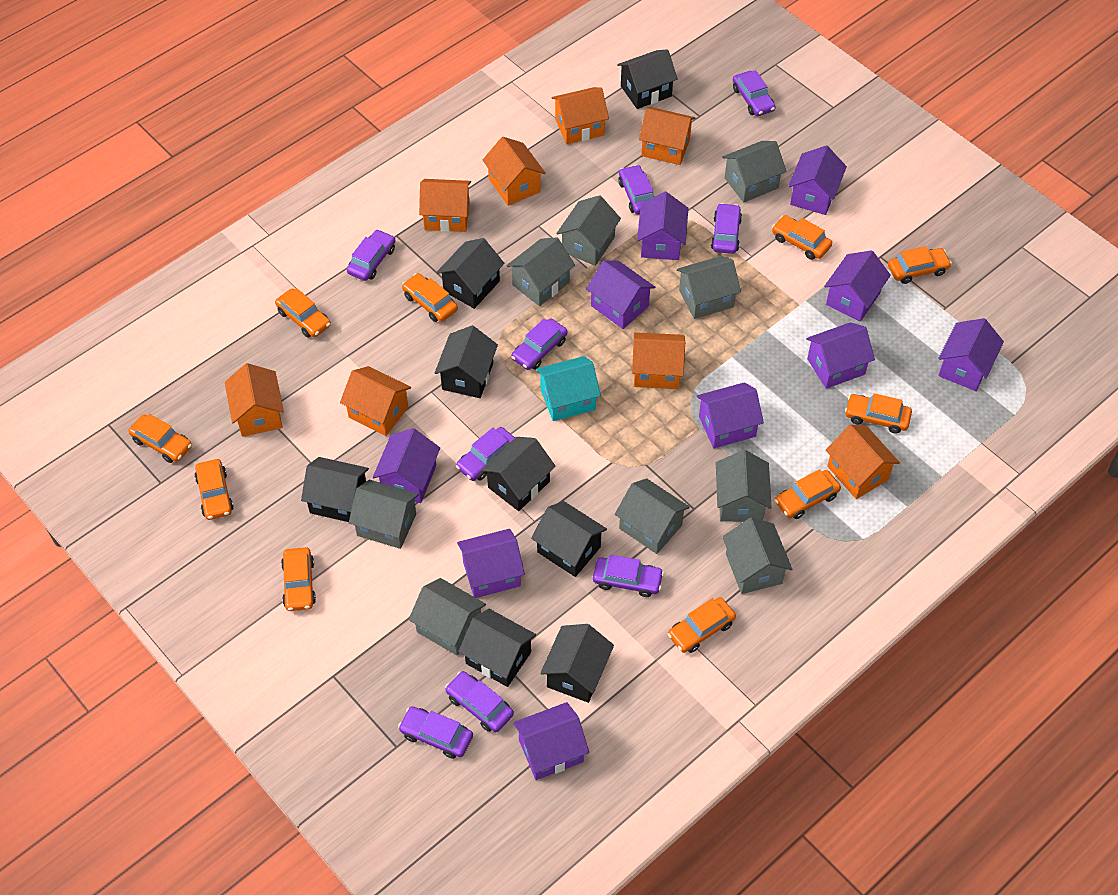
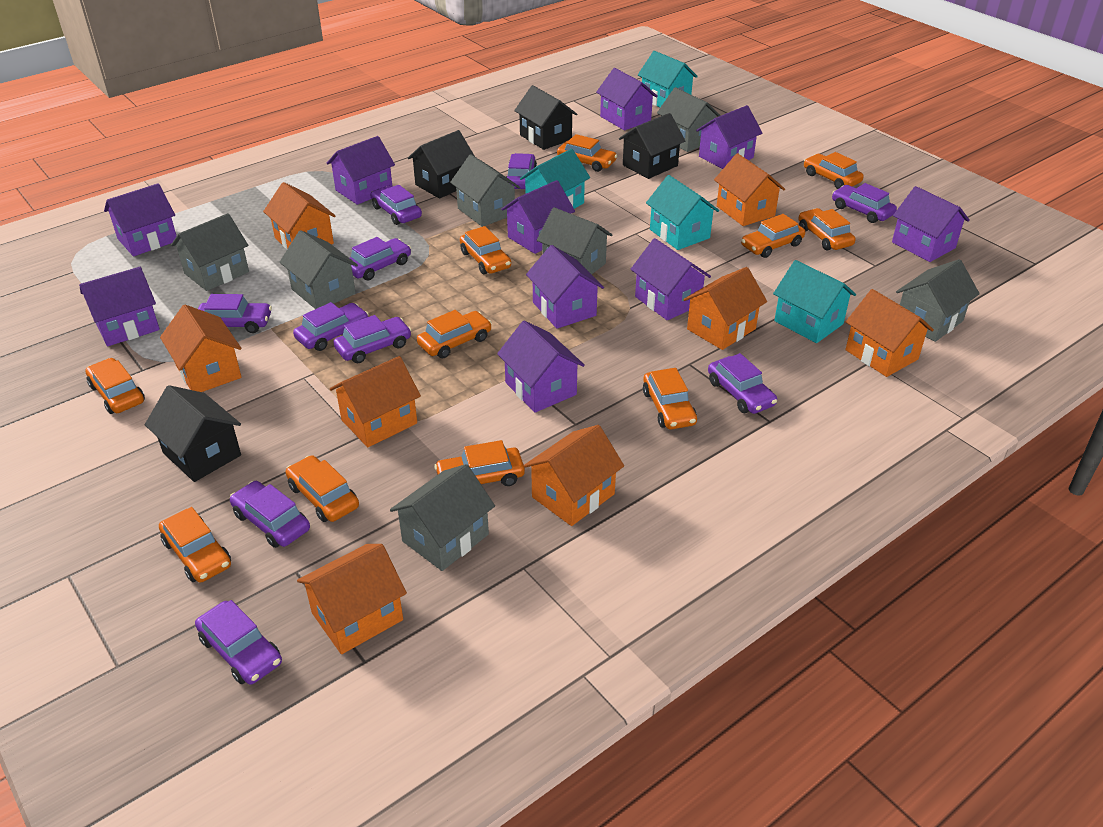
black house: [301,457,369,522] [435,326,498,398] [436,238,504,309] [458,609,536,687] [481,437,556,511] [531,501,607,577] [540,624,614,703] [617,49,678,109] = 8 -> [145,385,241,482] [408,130,474,199] [514,85,577,150] [619,113,685,179] = 4
grey house: [349,480,419,549] [408,578,486,655] [506,237,575,306] [556,195,621,266] [615,478,690,554] [677,256,741,319] [716,450,772,522] [722,141,786,203] [722,518,792,594] = 9 -> [171,213,249,291] [279,230,358,309] [390,464,495,571] [450,154,520,227] [537,207,612,274] [657,87,721,152] [896,259,980,342] = 7
orange car: [128,414,192,463] [195,459,234,520] [275,288,331,338] [281,547,316,611] [402,273,458,322] [668,597,736,653] [772,215,832,260] [775,469,841,519] [845,393,912,434] [888,246,952,284] = 10 -> [85,358,145,414] [159,507,231,583] [286,455,359,522] [417,310,492,358] [434,440,525,486] [460,226,511,274] [557,134,617,172] [643,368,697,429] [741,214,805,258] [798,208,855,250] [804,152,864,189] = 11
purple car: [347,229,395,281] [398,706,473,759] [445,671,514,732] [456,427,515,481] [511,318,568,370] [593,555,664,597] [618,165,654,215] [711,203,742,254] [733,70,776,116] = 9 -> [195,600,282,685] [198,294,272,333] [230,481,310,548] [293,302,369,351] [333,315,411,363] [350,237,411,281] [371,185,422,225] [506,153,537,189] [708,353,777,414] [832,183,897,223] = 10
turquoise house: [536,356,601,421] = 1 -> [520,149,590,209] [638,51,698,107] [646,175,719,250] [773,260,856,343] = 4

